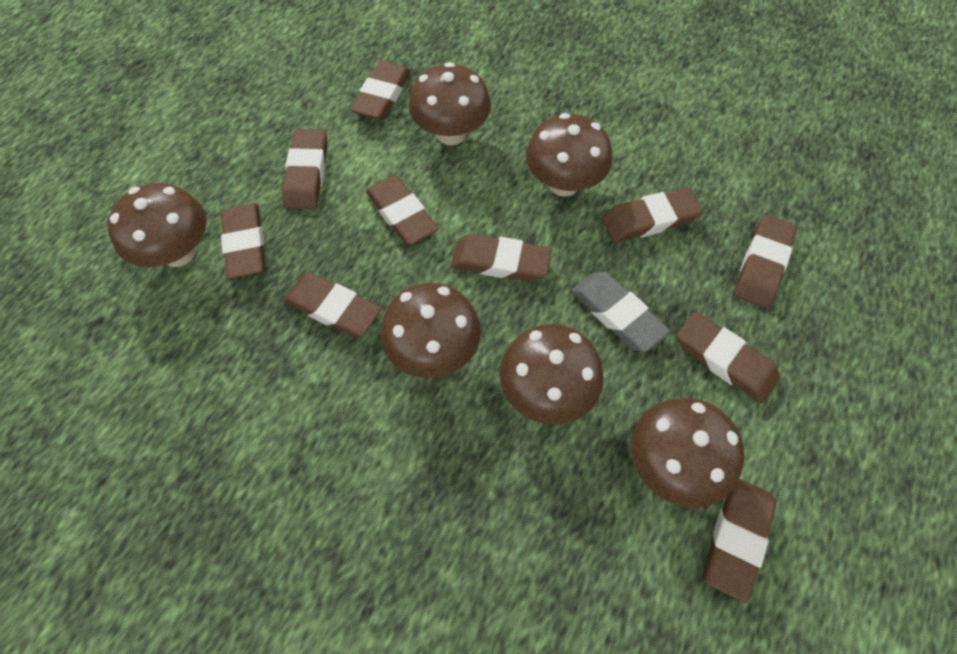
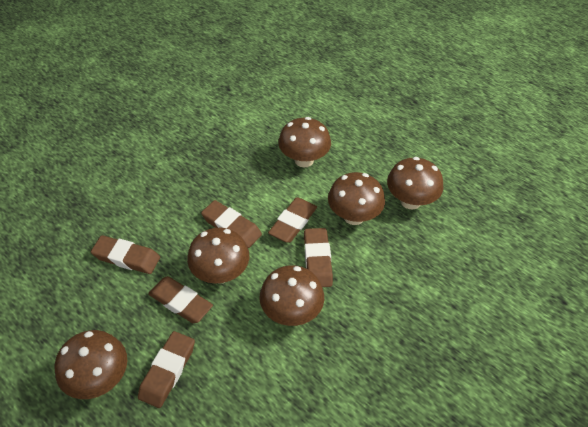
brown eraser: [221,204,266,279] [282,129,328,209] [283,272,382,338] [351,61,411,120] [366,175,438,245] [451,234,552,282] [602,188,703,243] [677,311,780,403] [704,479,776,603] [734,215,797,308] = 10 -> [91,235,160,274] [138,331,195,408] [148,276,213,323] [201,200,262,248] [268,197,317,243] [304,228,333,287] = 6
grey eraser: [572,272,670,352] = 1 -> none = 0

